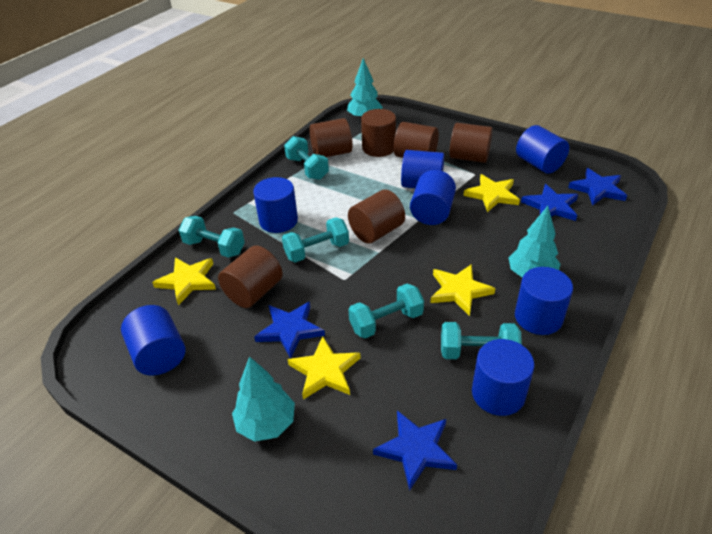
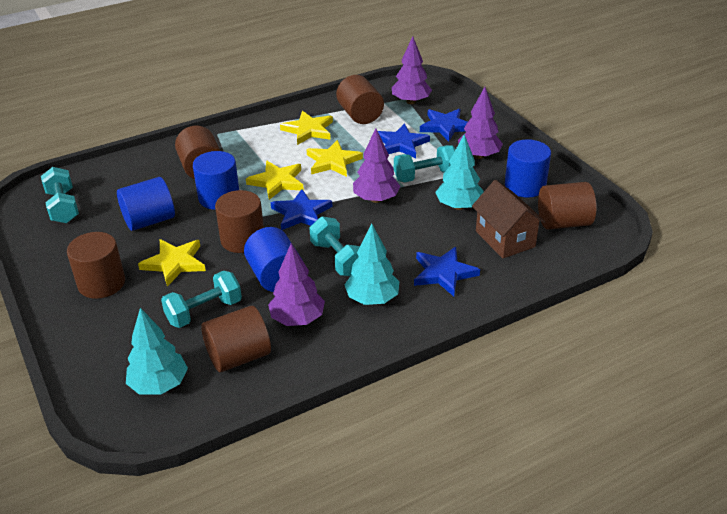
blue cylinder: [121,305,185,375] [253,177,298,233] [401,150,444,188] [410,170,456,225] [472,339,534,416] [515,267,573,335] [516,125,569,174] = 7 -> [117,177,175,231] [193,151,239,210] [244,227,303,292] [505,139,551,198] = 4
brown house: none = 0 -> [472,180,545,258] = 1
purple tree: none = 0 -> [268,244,325,326] [353,128,401,203] [392,36,432,104] [458,87,503,159] = 4
turquoise dumbbell: [179,216,245,258] [282,217,349,263] [284,136,329,180] [348,284,424,338] [441,322,522,359] = 5 -> [41,167,79,223] [161,271,242,328] [309,216,360,276] [394,145,455,182] = 4

